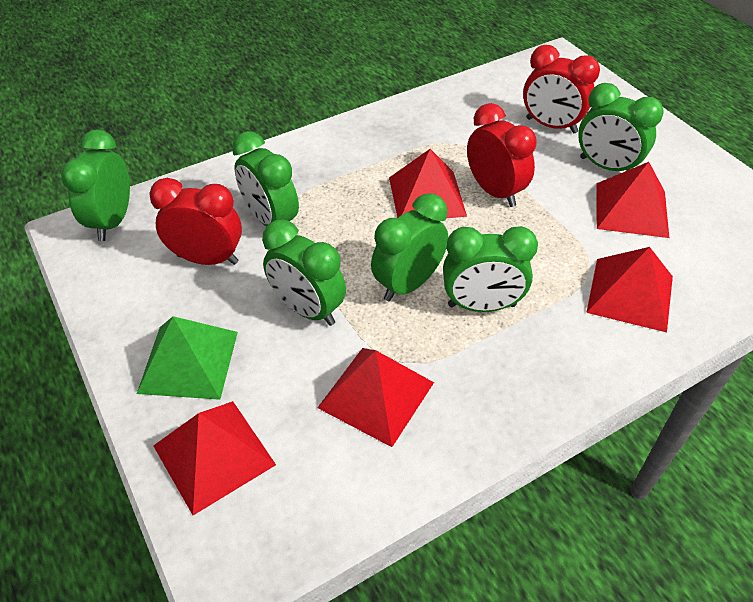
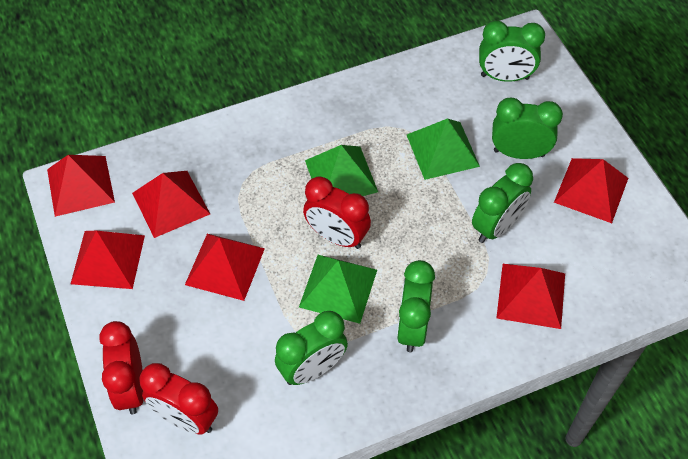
green clock: [61,129,130,241] [232,131,299,227] [262,220,346,326] [371,193,448,301] [443,226,538,312] [578,83,664,171] = 6 -> [275,311,348,385] [397,260,435,352] [472,163,533,243] [479,20,545,82] [492,98,563,159] = 5
green pyramid: [137,316,238,400] = 1 -> [299,255,377,324] [305,145,378,196] [407,119,480,180] = 3
red pyramid: [153,401,276,515] [317,348,434,447] [389,149,467,218] [586,247,673,332] [596,162,669,238] = 5 -> [47,155,115,217] [71,231,145,289] [132,171,210,238] [185,234,265,301] [496,264,565,329] [554,158,628,223] = 6

